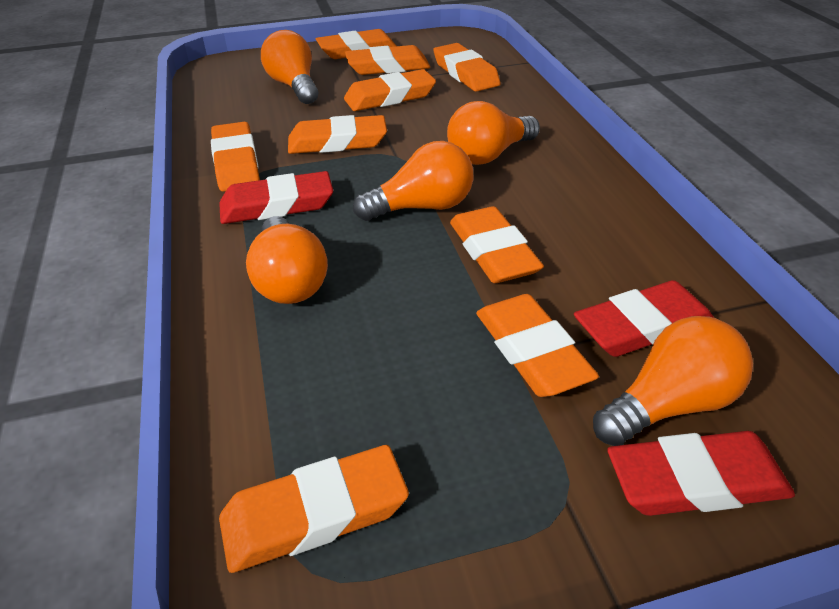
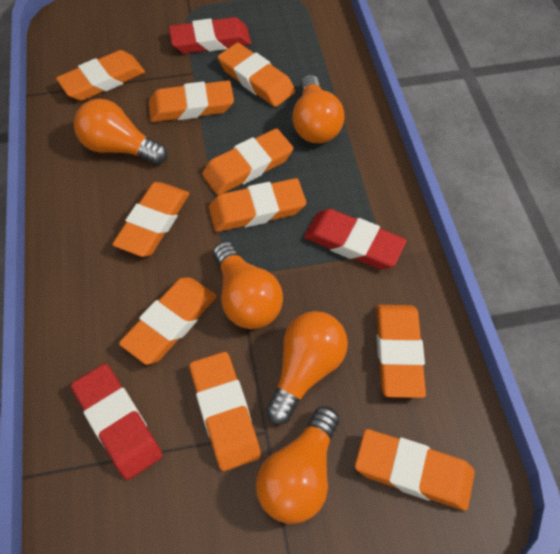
orange eraser: [211,122,260,192] [219,445,409,573] [288,115,387,154] [316,29,397,59] [344,69,436,111] [345,45,430,75] [433,43,501,92] [450,206,544,283] [476,294,599,397] = 9 -> [56,50,145,101] [112,182,189,257] [119,277,217,365] [149,81,234,122] [189,352,261,471] [202,129,293,195] [209,178,306,232] [218,43,295,107] [355,429,475,511] [376,305,426,398] = 10

